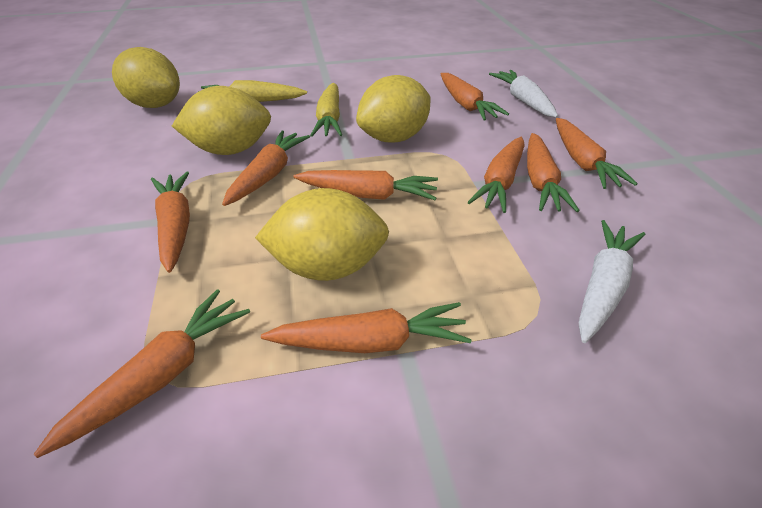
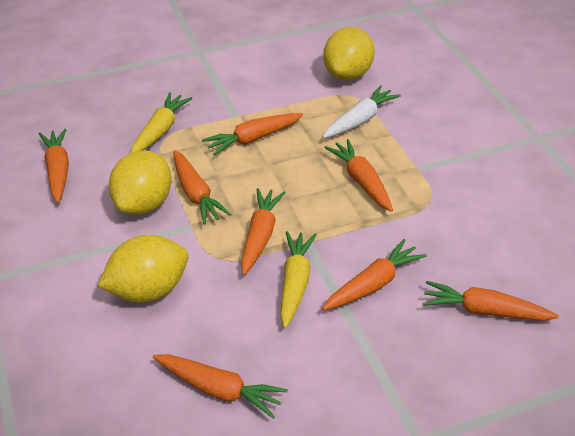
orange carrot: [34,289,250,458] [151,172,190,273] [222,130,310,206] [261,302,472,353] [293,170,438,200] [441,73,509,121] [467,137,525,213] [527,133,579,212] [556,118,638,189] = 9 -> [39,129,69,203] [153,354,288,418] [173,150,232,225] [202,113,303,156] [241,188,286,275] [322,239,427,310] [324,139,393,212] [422,281,559,321] = 8
white carrot: [489,70,558,118] [579,220,645,343] = 2 -> [323,85,401,138] = 1
yellow lemon: [112,47,180,108] [172,86,271,155] [255,188,389,281] [356,75,431,142] = 4 -> [98,235,188,303] [109,150,172,215] [323,27,375,81] = 3

